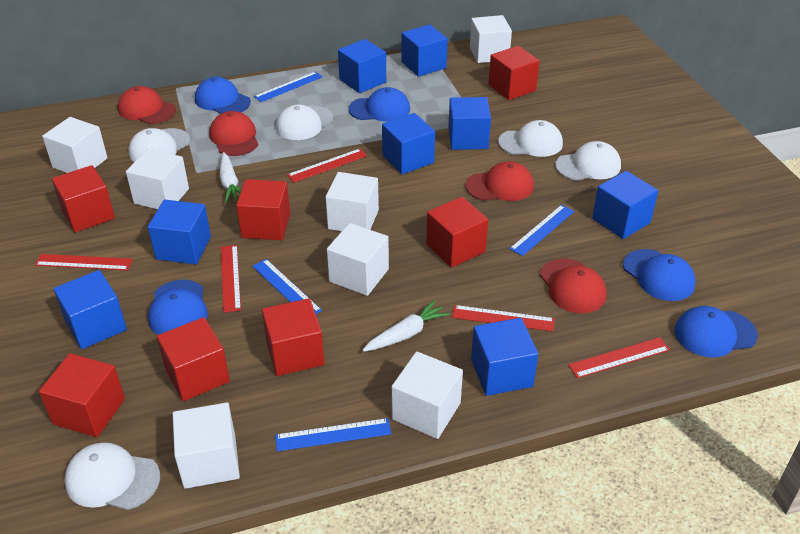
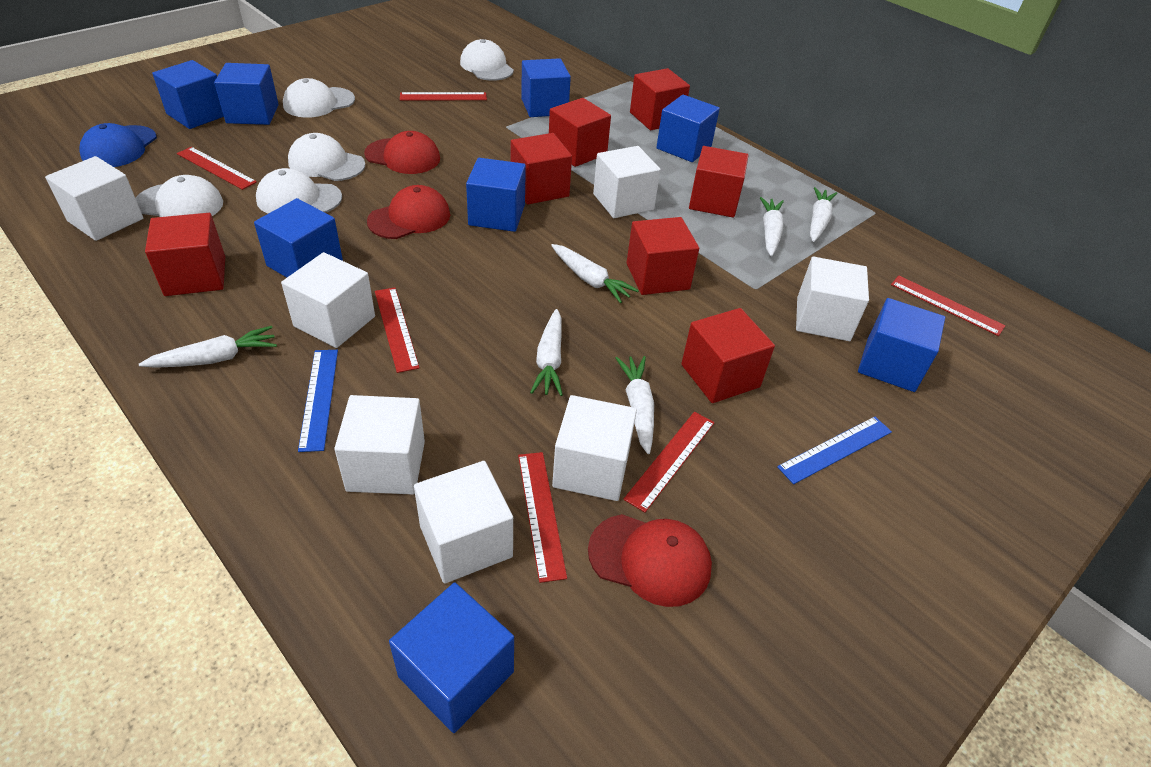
blue cap: [148,280,208,335] [195,77,251,114] [349,87,410,122] [623,249,696,301] [675,306,758,357] = 5 -> [79,123,157,167] = 1
blue ruler: [252,259,322,314] [254,72,323,102] [275,418,391,451] [509,205,574,256] = 4 -> [298,350,338,452] [777,417,892,484] = 2
red cap: [118,86,176,124] [209,111,258,156] [466,161,534,201] [540,258,607,313] = 4 -> [364,131,440,174] [367,185,450,239] [588,514,712,607] = 3
red ruler: [35,254,133,271] [221,245,241,312] [287,149,367,183] [452,305,555,331] [568,337,670,378] = 5 -> [177,147,257,190] [375,287,420,373] [400,92,487,101] [518,452,567,583] [623,412,715,512] [891,276,1005,336] = 6
white carrot: [220,152,241,203] [363,300,450,352] = 2 -> [139,326,277,368] [530,309,563,396] [551,244,639,303] [616,356,654,454] [760,197,784,256] [810,187,837,242] = 6

